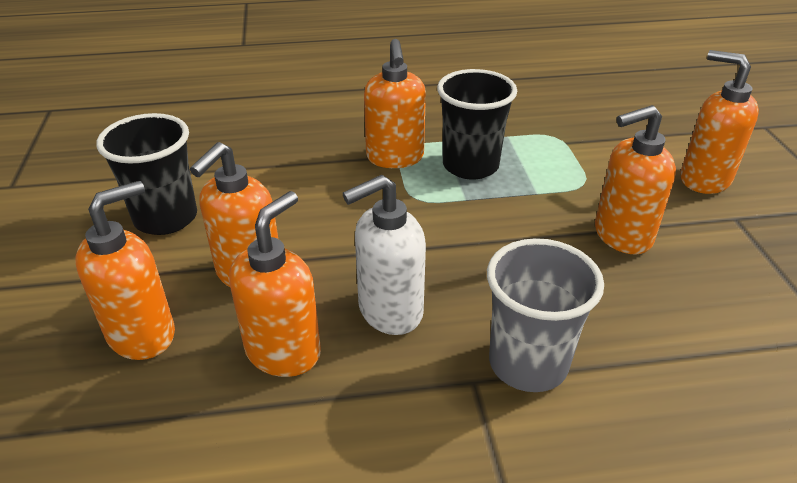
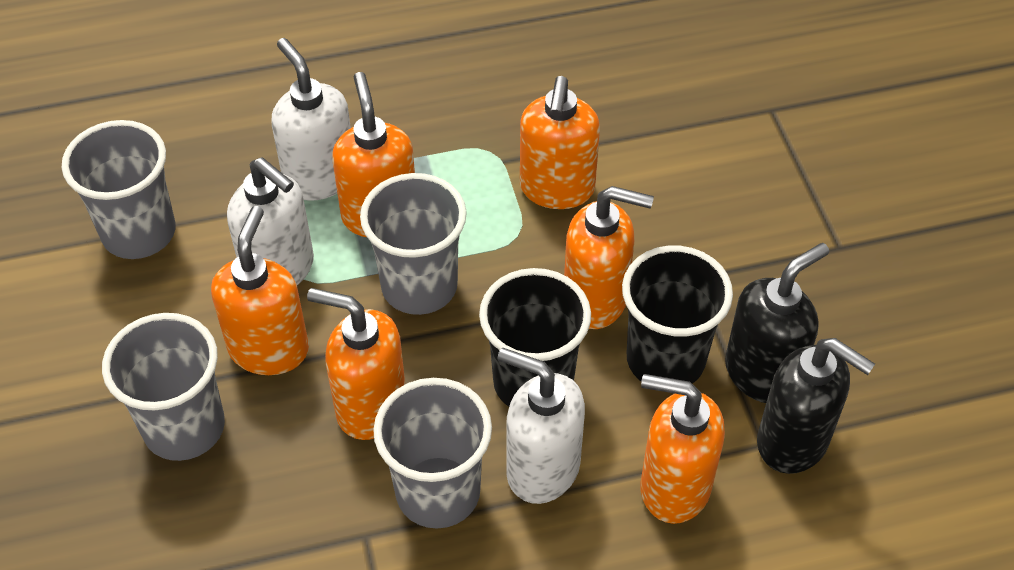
black soap dispenser: none = 0 -> [725,243,829,403] [757,338,875,474] = 2
grey cup: [487,238,604,392] = 1 -> [62,120,176,259] [102,313,225,461] [360,173,467,315] [373,378,492,529] = 4
white soap dispenser: [342,175,426,335] = 1 -> [227,157,314,285] [271,38,351,201] [498,348,585,504] = 3

